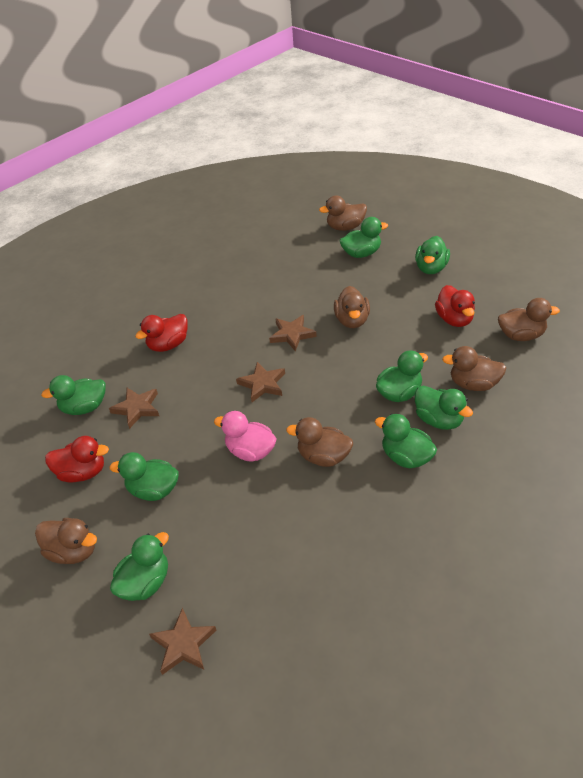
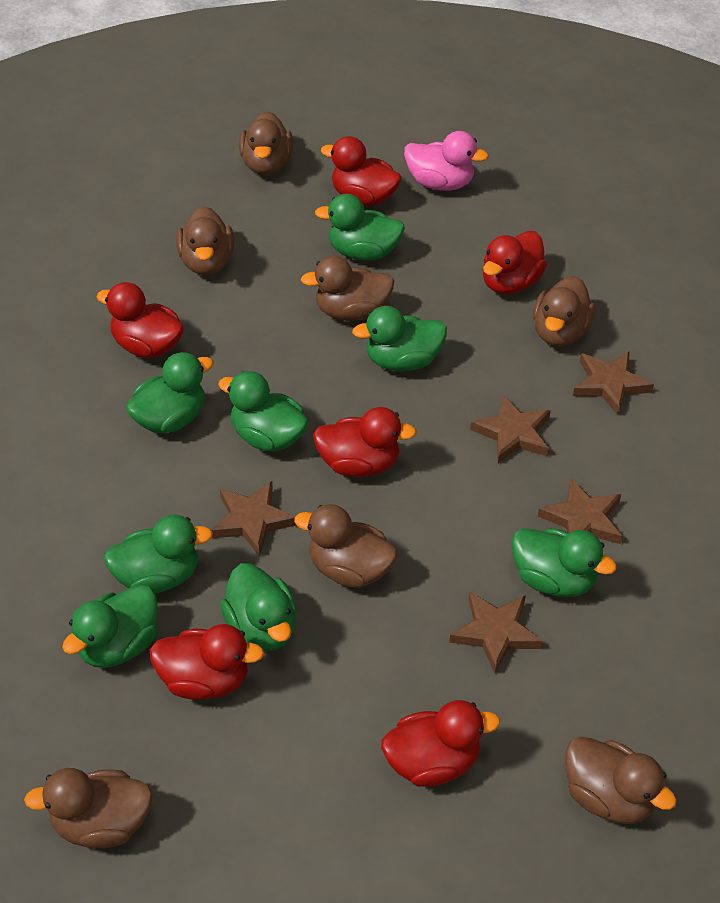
brown duck: [35,518,97,564] [286,417,353,467] [319,196,367,231] [334,286,370,328] [442,346,506,391] [498,298,560,341] = 6 -> [24,768,153,848] [176,206,234,275] [239,111,293,175] [294,504,398,588] [301,256,394,321] [533,276,595,347] [565,737,677,824] = 7
brown star: [109,388,159,429] [149,608,216,675] [236,362,285,402] [269,315,317,351] = 4 -> [211,481,296,557] [449,592,543,674] [470,395,551,463] [538,478,622,544] [573,351,654,415] = 5
red duck: [45,436,109,482] [135,314,188,352] [435,285,475,327] = 3 -> [97,282,184,358] [150,624,264,700] [313,407,417,477] [321,136,402,206] [381,700,500,787] [483,231,547,295] = 6

